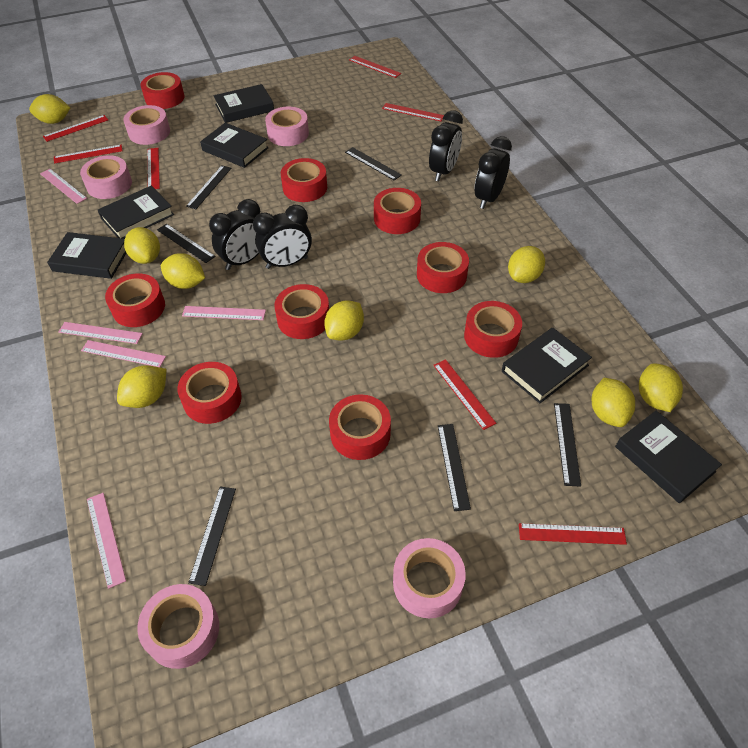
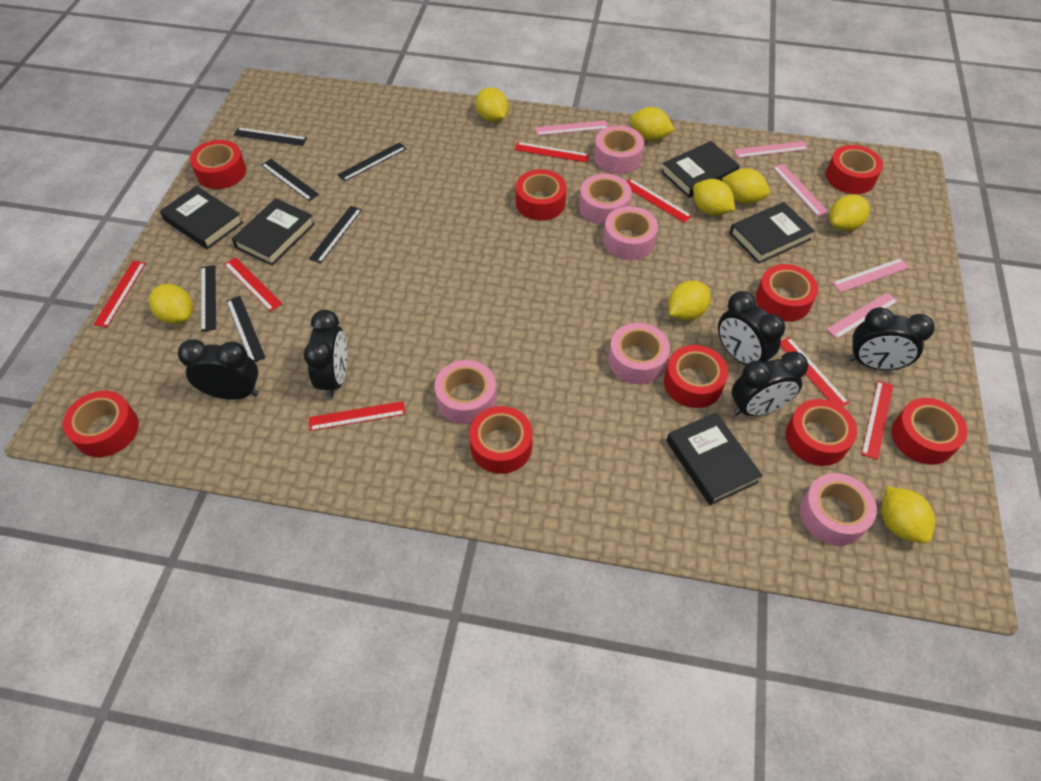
black book: [47,232,126,279] [98,186,174,239] [200,123,269,168] [214,84,274,123] [502,327,592,403] [615,411,722,503] = 6 -> [160,186,243,249] [232,198,315,266] [661,141,740,198] [666,412,763,505] [729,202,815,263] = 5
black clock: [209,199,260,270] [253,205,312,269] [429,110,463,181] [475,136,512,209] = 4 -> [178,339,259,400] [304,310,347,398] [718,291,785,365] [732,351,808,416] [849,307,935,370] = 5
pink tape: [80,155,132,199] [123,105,170,145] [137,584,219,669] [265,106,309,146] [393,538,466,618] = 5 -> [435,360,496,424] [579,174,632,225] [594,125,644,174] [603,206,658,260] [608,323,670,384] [800,473,877,546] = 6

